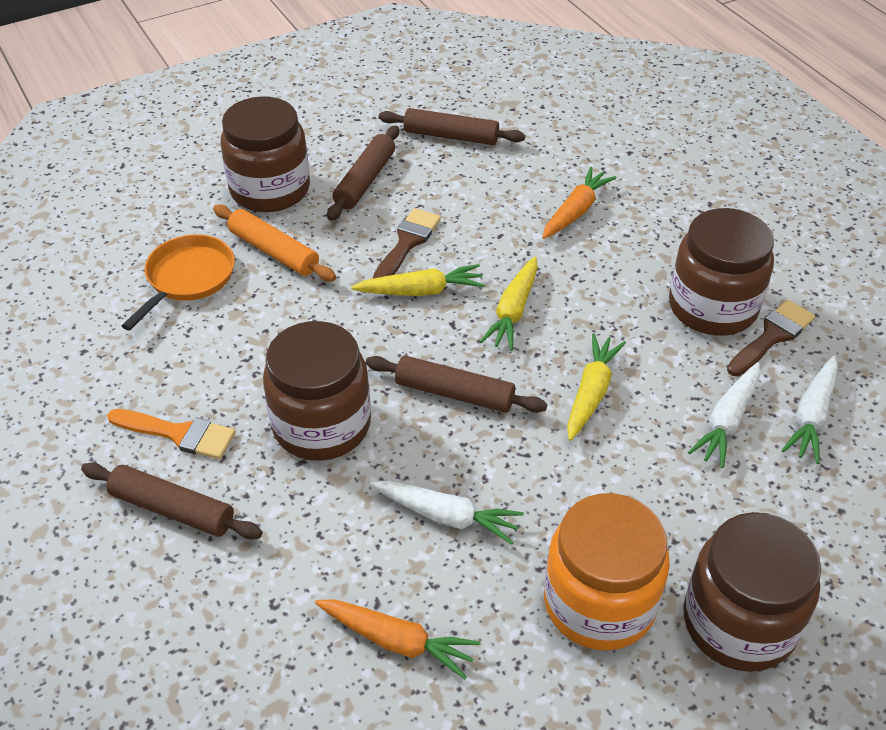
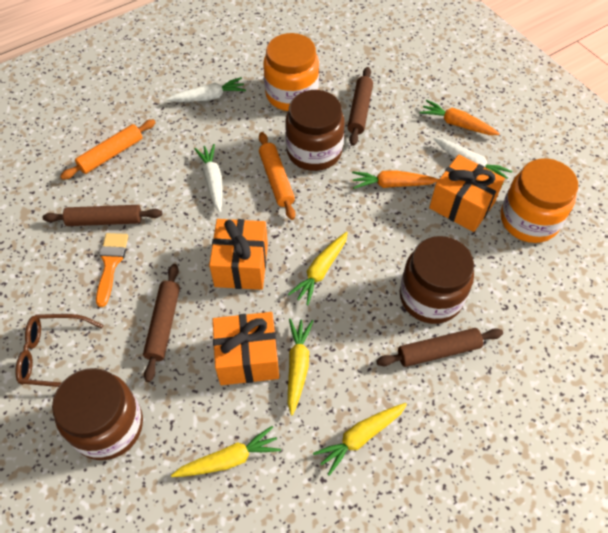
brown brush: [373,208,441,278] [727,300,815,376] = 2 -> none = 0
brown glasses: none = 0 -> [15,314,104,387] = 1
brown jar: [221,96,310,212] [263,321,371,461] [669,208,774,336] [684,512,821,672] = 4 -> [52,368,143,460] [285,90,345,171] [400,236,474,324] = 3
orange gift: none = 0 -> [209,219,268,290] [213,312,279,385] [429,154,505,232] = 3
orange jar: [544,493,670,651] = 1 -> [263,33,319,111] [501,159,578,243] = 2
orange pan: [122,234,235,330] = 1 -> none = 0
orange rolling pin: [213,205,336,281] = 1 -> [60,119,156,180] [259,132,296,220] = 2
yellow carrot: [351,264,485,296] [480,257,538,351] [567,333,626,441] = 3 -> [171,426,281,477] [288,232,348,305] [288,319,313,415] [313,403,407,476] = 4

